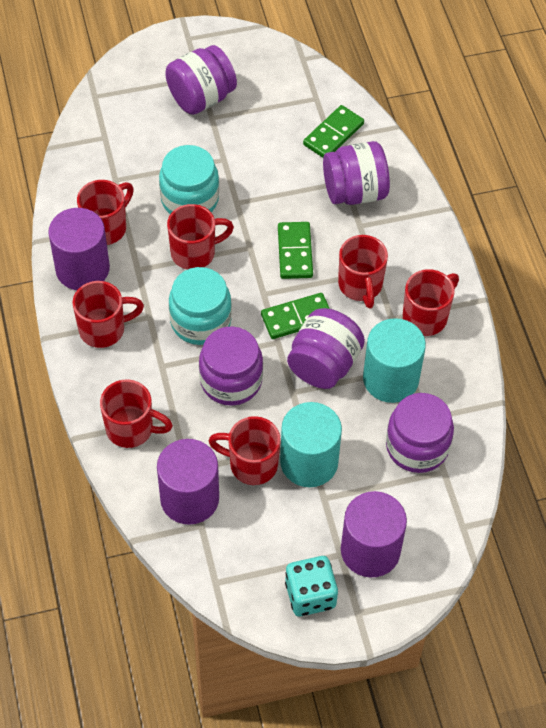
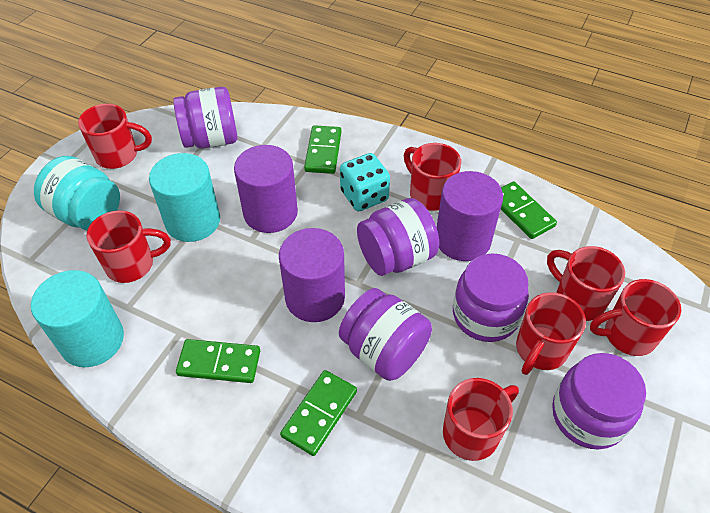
green domino: [261,293,330,339] [278,222,313,279] [303,105,364,158] = 3 -> [176,339,260,383] [280,370,357,456] [304,125,341,174] [501,181,557,239] = 4
turquoise jar: [159,145,219,214] [169,267,232,345] = 2 -> [34,156,120,231] = 1

